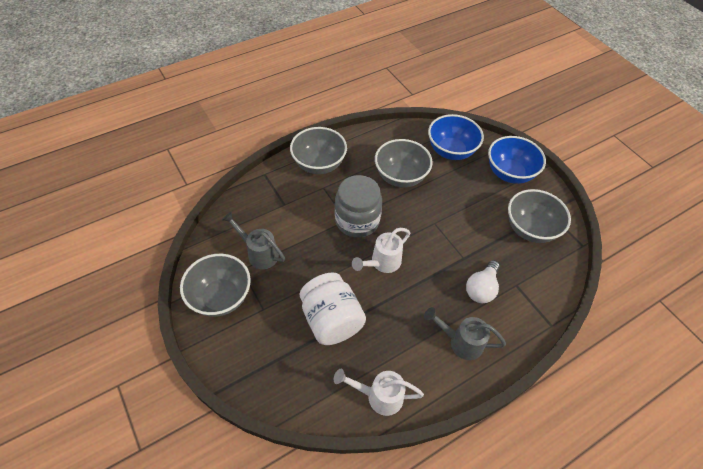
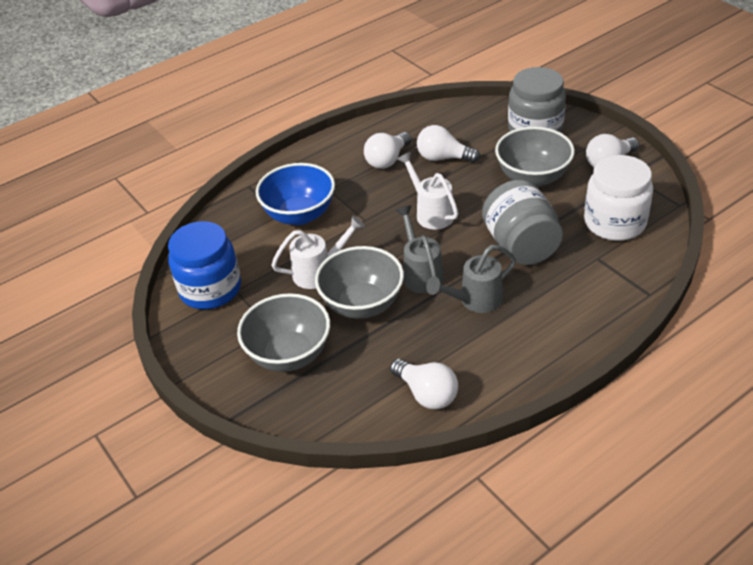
blue bowl: [428,114,484,160] [488,136,546,184] = 2 -> [256,163,335,225] = 1
blue jar: none = 0 -> [168,221,241,309] = 1
grey bowl: [180,254,251,317] [290,127,347,174] [375,139,433,188] [508,189,571,243] = 4 -> [237,293,330,372] [315,246,404,319] [495,126,575,187] = 3
grey jar: [335,175,382,238] = 1 -> [482,179,563,265] [508,67,566,133] = 2
white light bulb: [466,260,500,303] = 1 -> [364,132,411,169] [390,359,458,409] [417,125,480,163] [586,134,639,167] = 4

